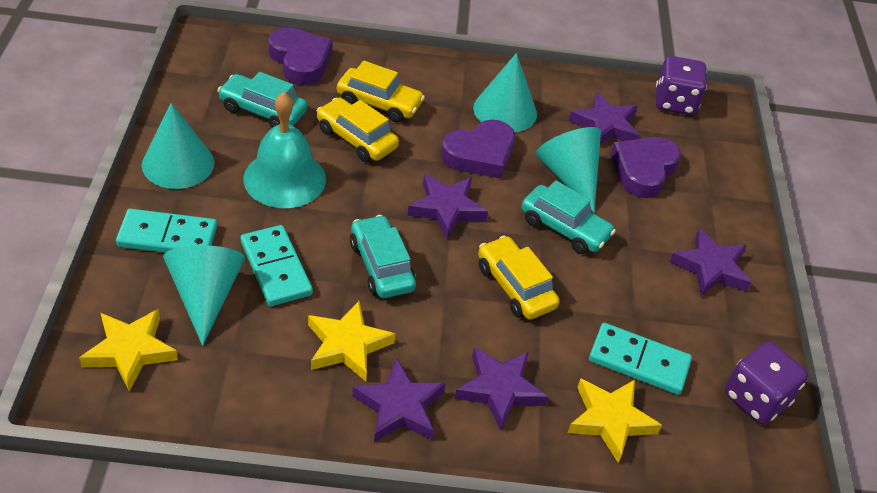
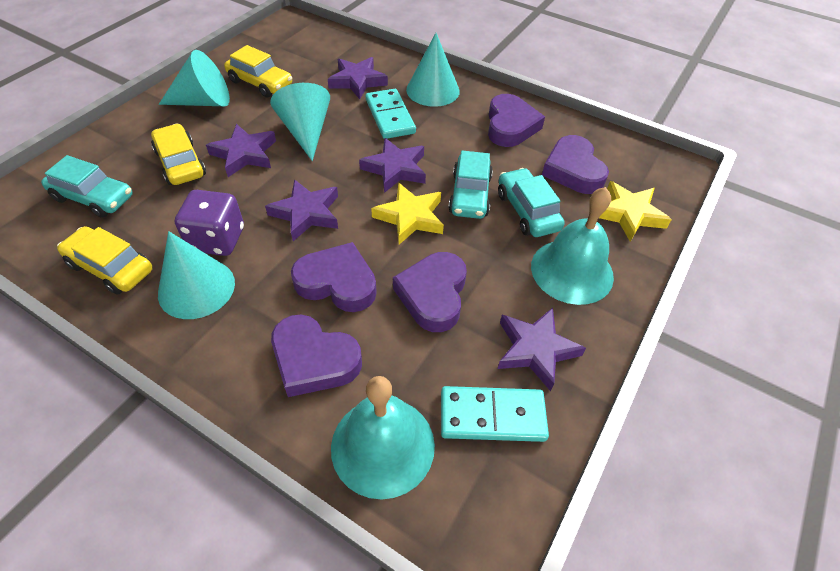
purple dice: [656,56,707,115] [725,342,808,424] = 2 -> [175,190,244,256] = 1
purple heart: [268,27,333,85] [441,120,515,179] [611,137,681,198] = 3 -> [271,315,362,397] [291,242,377,312] [393,252,467,332] [488,94,545,147] [542,135,609,194] = 5
turquoise bell: [243,92,326,208] = 1 -> [331,376,435,499] [531,187,614,305] = 2
turquoise domino: [116,209,217,253] [241,225,313,306] [589,323,692,395] = 3 -> [366,89,416,139] [441,386,549,442] = 2
yellow star: [79,309,178,391] [308,301,395,381] [567,378,662,463] = 3 -> [371,183,444,245] [599,181,672,242] = 2

